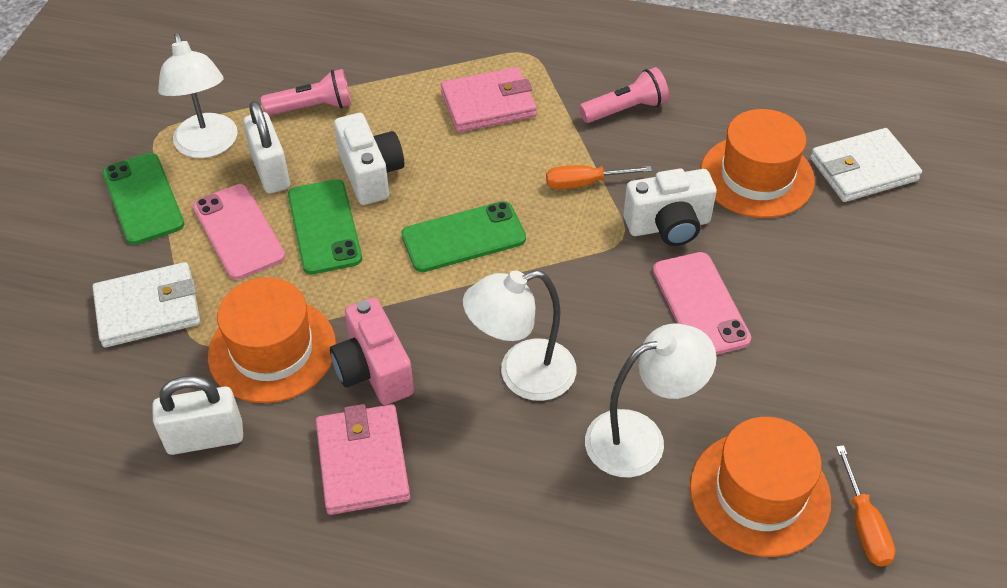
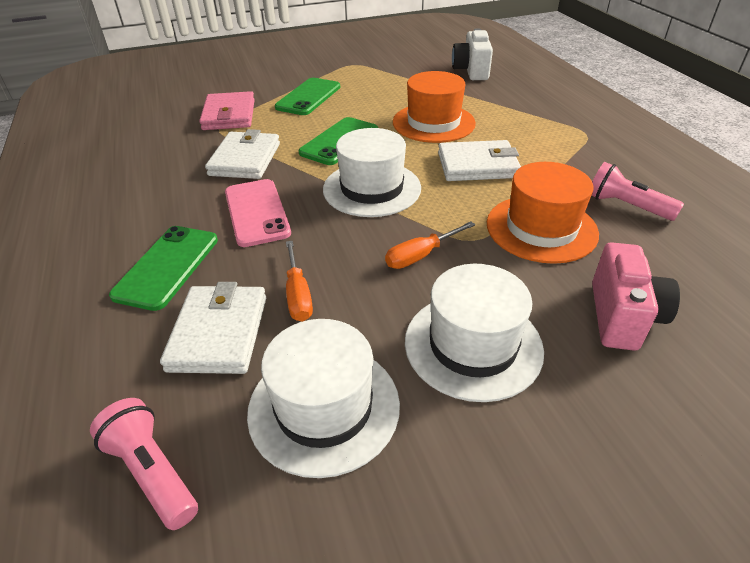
orange hat: [208,277,336,403] [690,417,831,557] [701,109,815,218] = 3 -> [393,71,476,143] [487,162,599,264] = 2
pink phone: [193,184,285,280] [653,252,751,355] = 2 -> [225,179,291,247] = 1
pink wallet: [316,404,410,515] [441,67,537,132] = 2 -> [199,91,255,130] = 1
white camera: [334,113,404,205] [623,169,717,246] = 2 -> [452,28,493,80] = 1
white hat: none = 0 -> [247,319,400,478] [323,128,421,217] [405,264,544,402] = 3
white lamp: [158,32,238,158] [463,270,576,401] [585,323,717,478] = 3 -> none = 0
white padlock: [152,376,243,455] [243,101,290,194] = 2 -> none = 0
white wallet: [92,262,200,347] [810,128,922,202] = 2 -> [160,282,266,374] [205,129,280,179] [438,140,521,181] = 3

